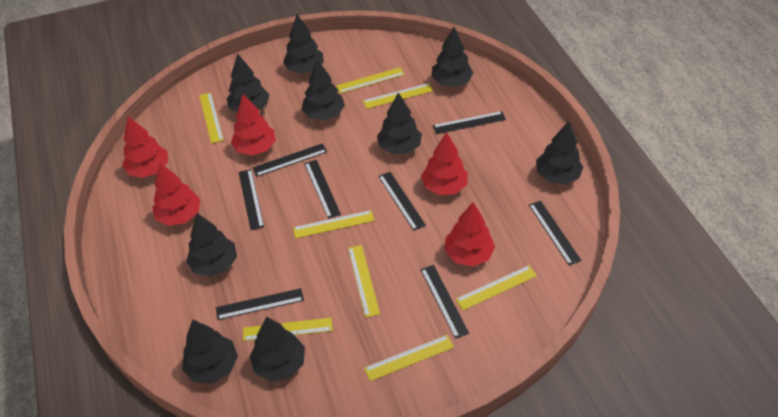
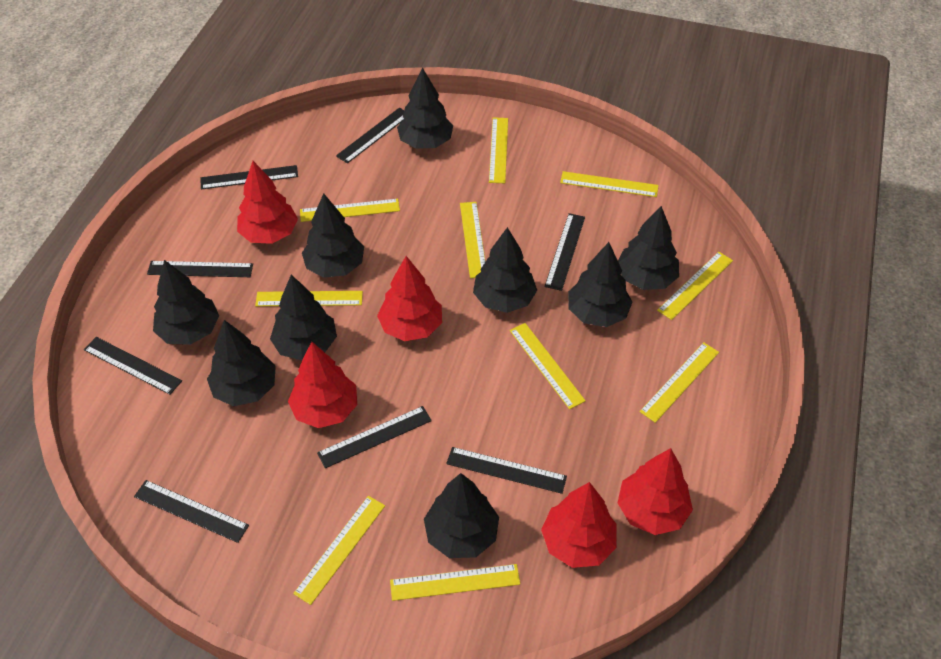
yellow ruler: [199,93,224,143] [243,318,333,341] [293,210,374,238] [336,67,405,93] [348,245,380,317] [363,83,433,109] [364,335,454,381] [456,265,537,310] = 8 -> [255,291,363,306] [293,496,385,605] [300,199,400,222] [390,564,520,601] [460,202,486,278] [489,117,508,183] [510,323,586,409] [560,171,659,197] [640,342,719,423] [657,252,733,320] = 10

